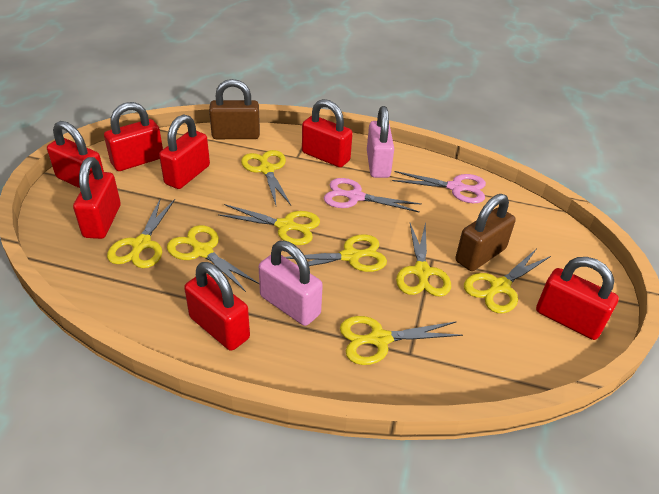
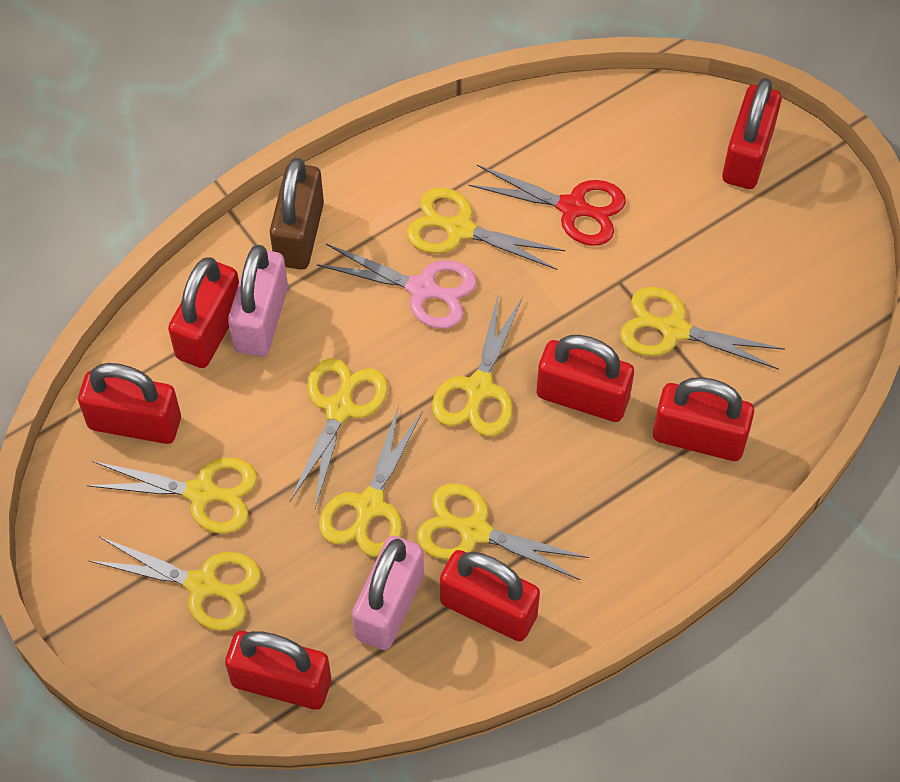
brown padlock: [209,79,260,139] [456,194,516,271] = 2 -> [270,158,324,269] = 1
pink scissors: [324,178,422,213] [392,171,486,203] = 2 -> [317,244,477,329] = 1
red scissors: none = 0 -> [468,165,626,246] = 1

